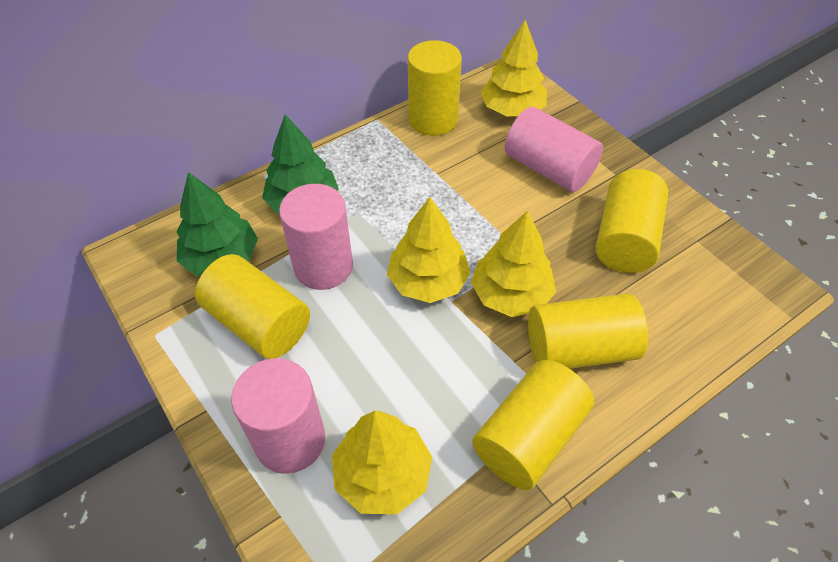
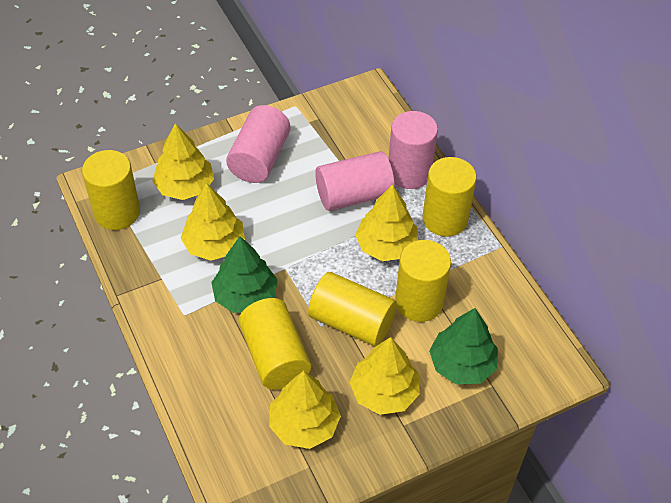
yellow tree: [332,411,432,514] [387,197,471,303] [471,211,556,317] [481,20,547,116] = 4 -> [152,123,214,200] [181,183,245,261] [269,371,341,449] [350,337,420,415] [355,184,418,261] = 5

